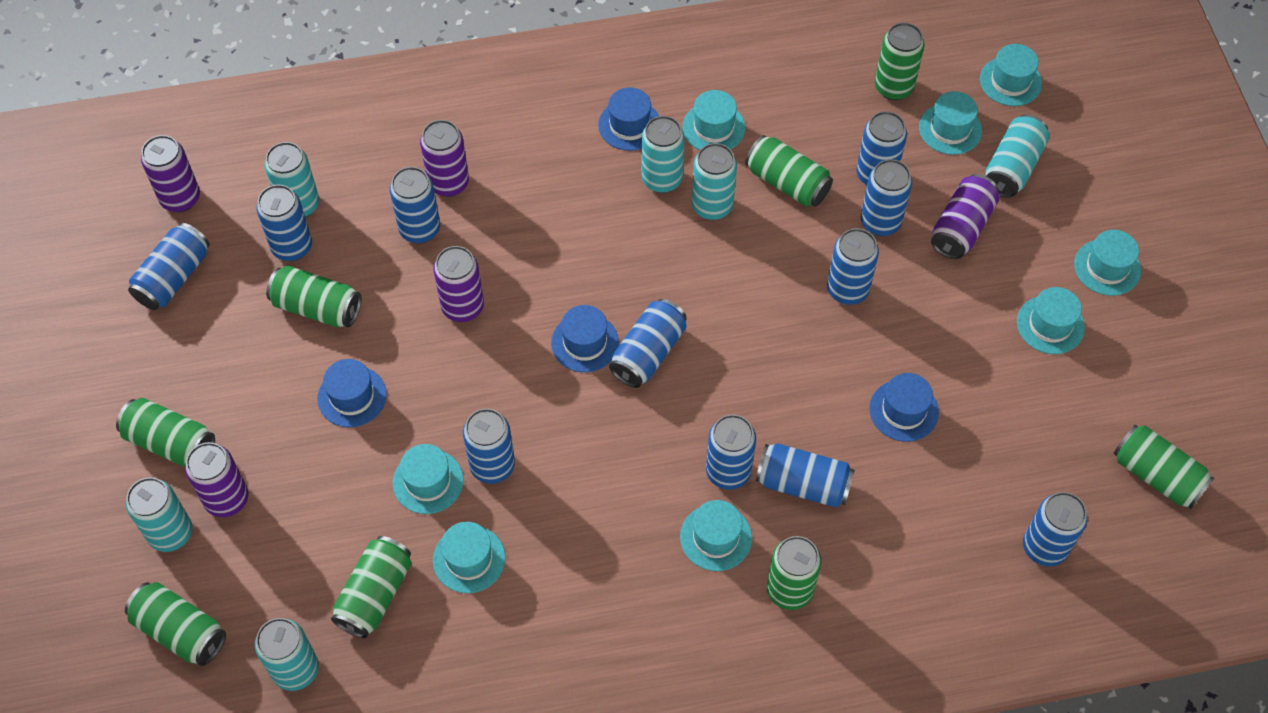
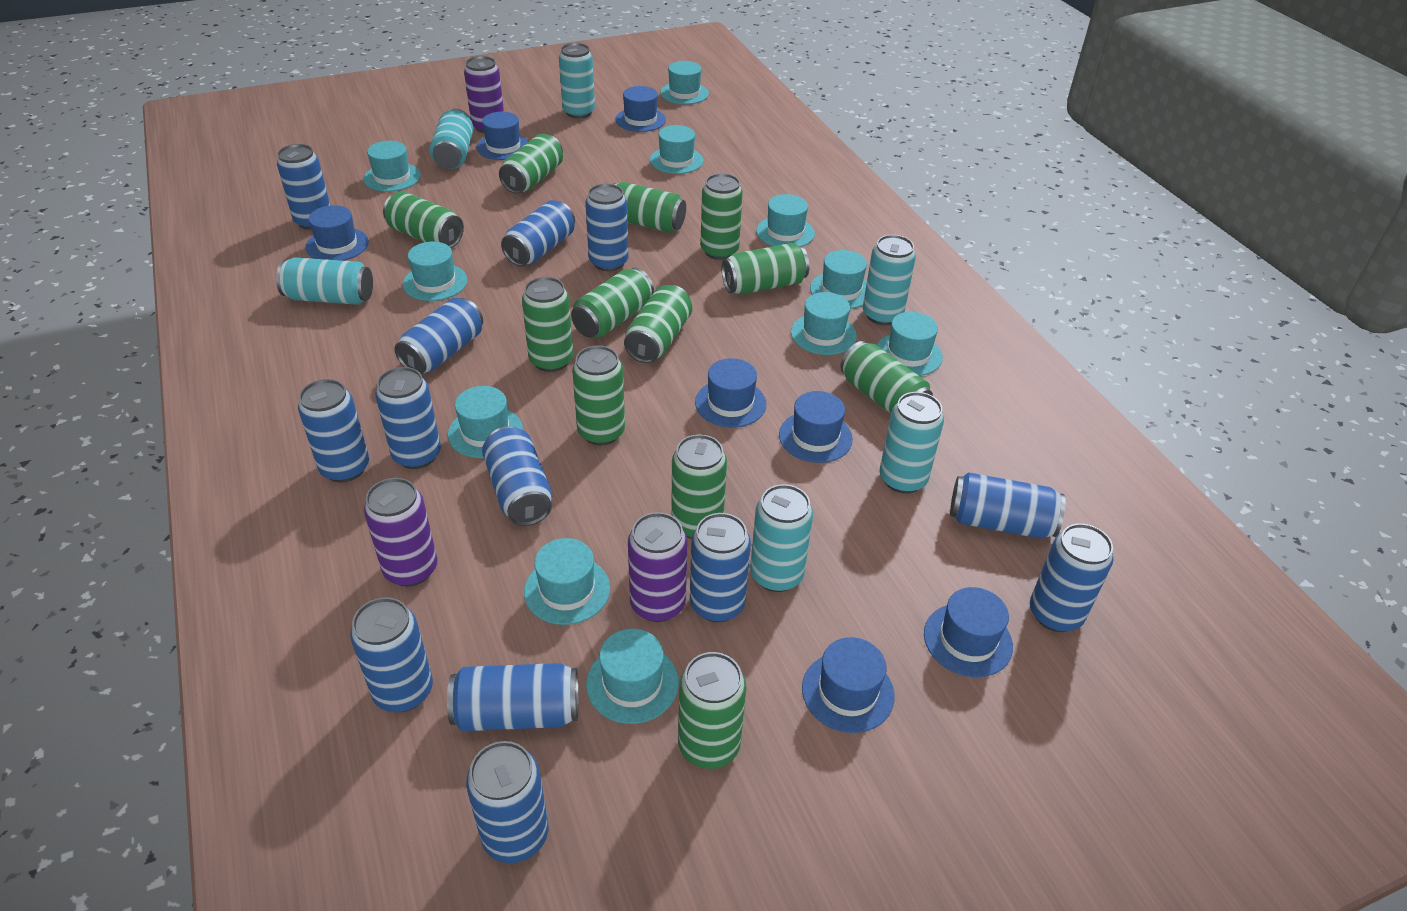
blue can: [128,223,210,310] [256,185,312,261] [390,167,440,243] [463,408,515,484] [609,299,687,388] [706,414,756,490] [756,444,855,508] [827,228,879,305] [856,111,907,185] [861,159,912,236] [1023,492,1087,566] = 11 -> [277,144,330,230] [298,379,369,482] [350,597,433,712] [375,367,441,469] [395,298,483,375] [447,663,579,731] [466,741,549,863] [482,426,552,526] [501,200,575,267] [585,184,629,271] [690,513,751,622] [950,472,1065,539] [1030,523,1114,632] = 13
blue hat: [317,359,387,427] [551,305,619,373] [598,87,659,151] [869,373,939,442] = 4 -> [305,205,369,261] [477,112,529,160] [615,86,666,132] [695,358,766,428] [779,391,853,463] [802,637,894,733] [924,587,1013,677] = 7
green can: [116,398,215,467] [125,582,226,666] [266,265,361,327] [331,536,412,638] [745,135,833,207] [767,536,822,610] [875,22,924,100] [1113,425,1214,509] = 8 -> [383,191,464,248] [499,134,563,194] [522,277,573,372] [571,268,654,338] [572,345,625,445] [612,182,686,233] [624,285,692,363] [671,434,727,539] [678,652,746,769] [700,173,743,260] [722,243,809,295] [840,341,933,414] = 12
purple can: [141,135,200,212] [185,442,248,517] [420,120,469,197] [433,246,484,322] [931,174,1000,259] = 5 -> [364,478,437,587] [464,56,504,133] [628,512,687,622] = 3
turquoise hat: [393,444,464,514] [433,522,505,593] [680,500,752,571] [682,90,745,150] [919,91,982,155] [980,44,1042,106] [1017,287,1085,354] [1074,230,1141,296] = 8 -> [364,141,421,192] [403,242,467,301] [448,386,523,458] [524,538,610,625] [586,629,679,724] [650,125,703,174] [660,61,709,104] [756,194,815,246] [791,292,857,355] [810,250,867,309] [877,312,943,376] = 11

